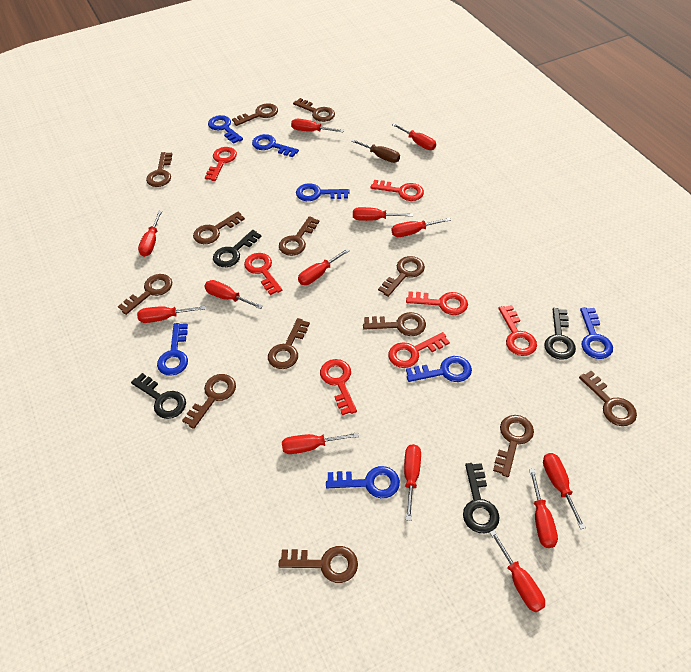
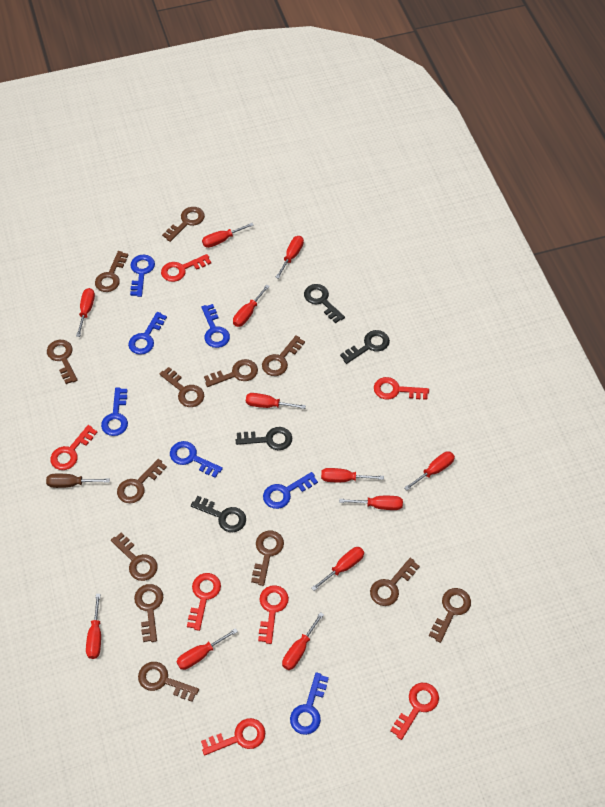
red screwdriver: [137,306,206,323] [138,211,162,257] [204,280,263,309] [282,432,359,454] [291,119,344,132] [298,249,350,285] [353,207,413,221] [391,217,451,237] [392,123,436,150] [404,444,421,521] [490,530,545,612] [529,468,558,548] [543,453,586,529] = 13 -> [76,288,95,337] [86,594,101,659] [176,628,238,670] [202,223,254,248] [233,285,270,327] [246,393,306,409] [275,236,304,279] [282,612,324,670] [312,547,364,591] [321,468,384,482] [339,496,403,510] [404,451,455,490] = 12

